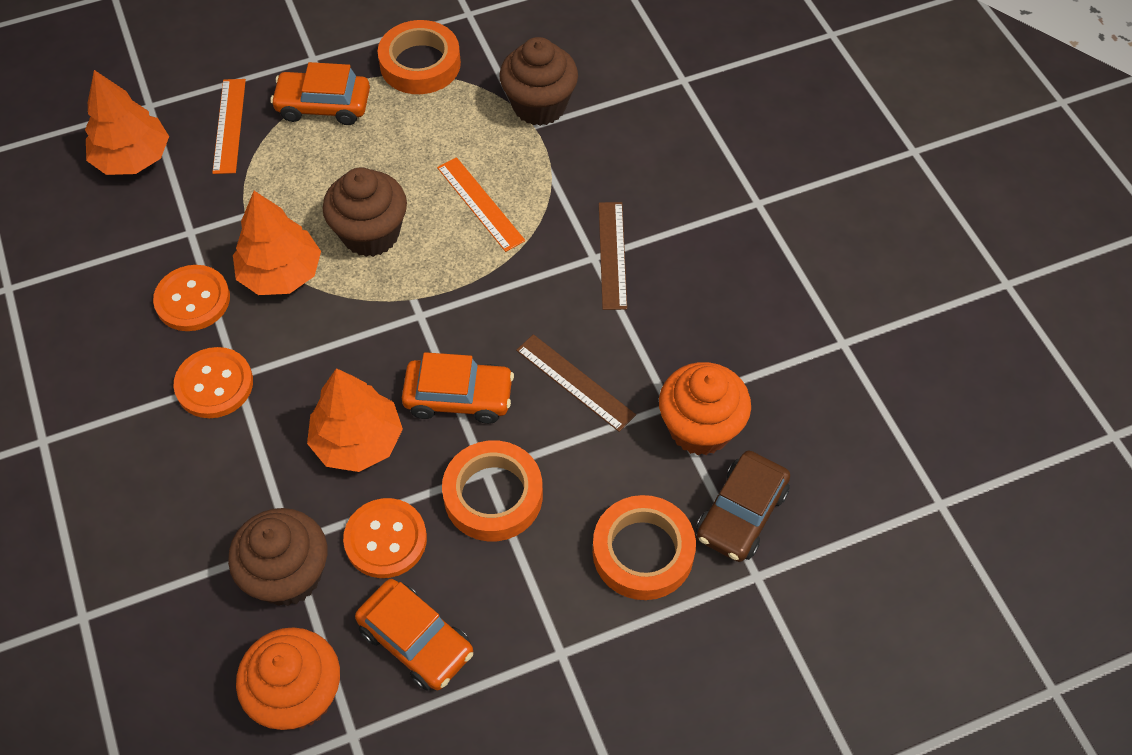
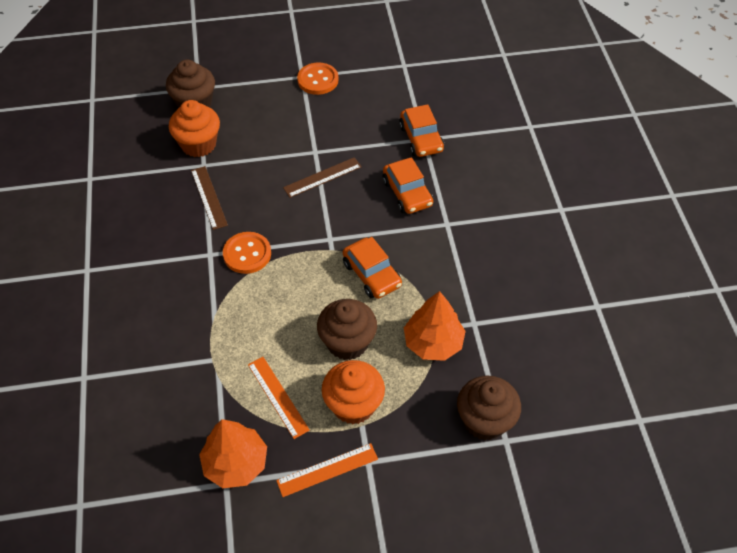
brown car: [696,451,790,562] = 1 -> none = 0
orange button: [153,265,230,331] [173,347,253,418] [343,498,427,578] = 3 -> [223,232,271,274] [297,62,339,95] = 2
orange tape: [378,20,461,94] [442,440,543,541] [593,495,696,600] = 3 -> none = 0
orange tree: [85,70,169,175] [233,191,321,295] [307,368,403,472] = 3 -> [199,419,267,488] [404,291,466,361] = 2

